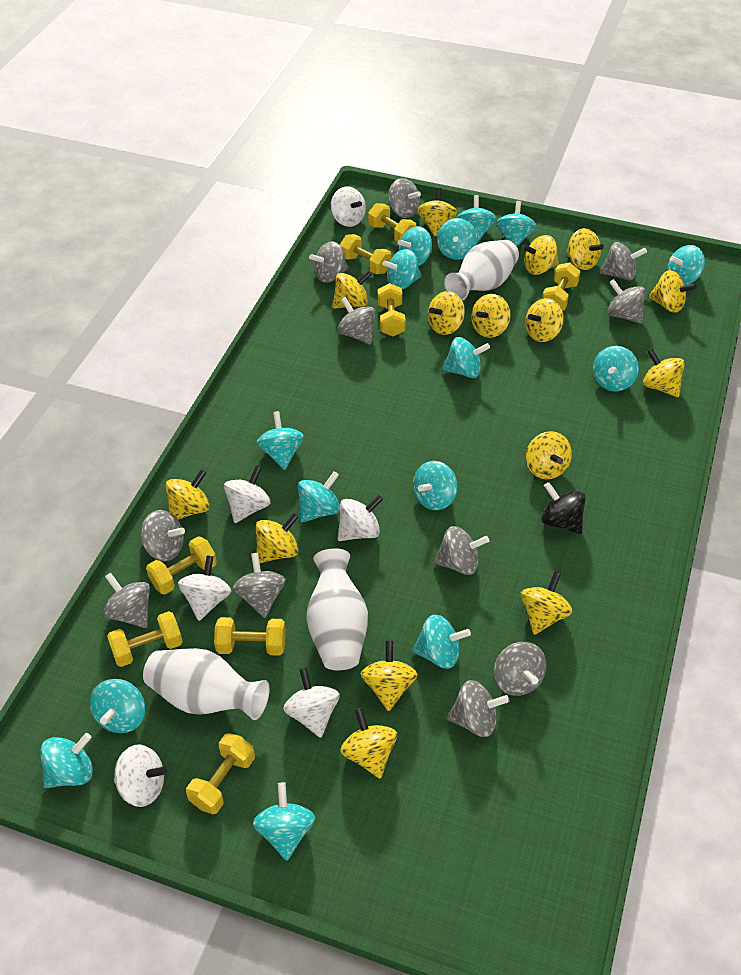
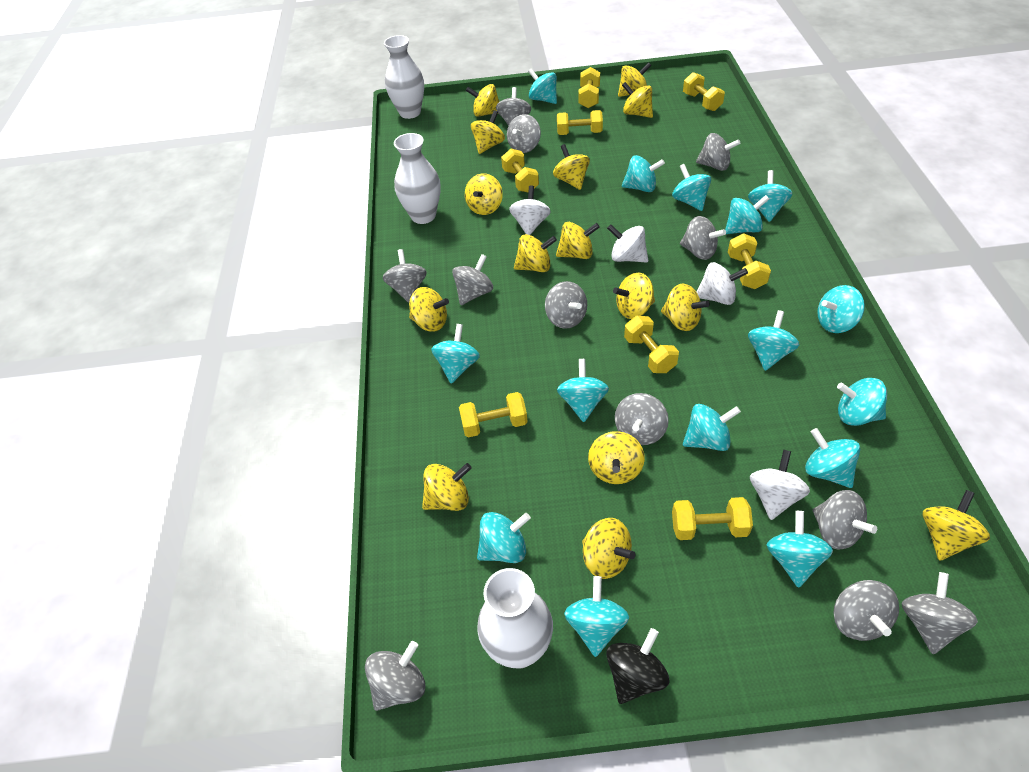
grey spinning top: [103,572,150,628] [141,510,185,561] [233,553,286,618] [309,242,349,283] [338,297,376,345] [388,178,421,218] [434,526,489,575] [447,680,509,737] [494,642,547,696] [600,242,647,280] [608,279,645,324] = 11 -> [365,641,425,711] [383,249,427,303] [452,254,493,305] [496,87,531,126] [507,114,541,153] [545,281,587,329] [615,393,669,445] [680,216,726,260] [696,133,741,171] [812,490,877,550] [833,580,899,641] [902,572,978,654] = 12
white spinning top: [114,744,167,807] [178,555,231,621] [224,466,271,523] [283,667,340,738] [331,186,366,227] [338,495,383,541] = 6 -> [509,186,551,235] [607,224,648,262] [697,262,748,305] [750,450,810,520] = 4

